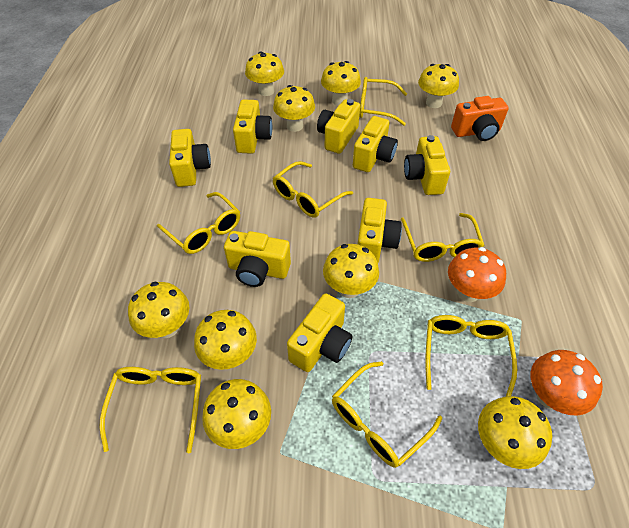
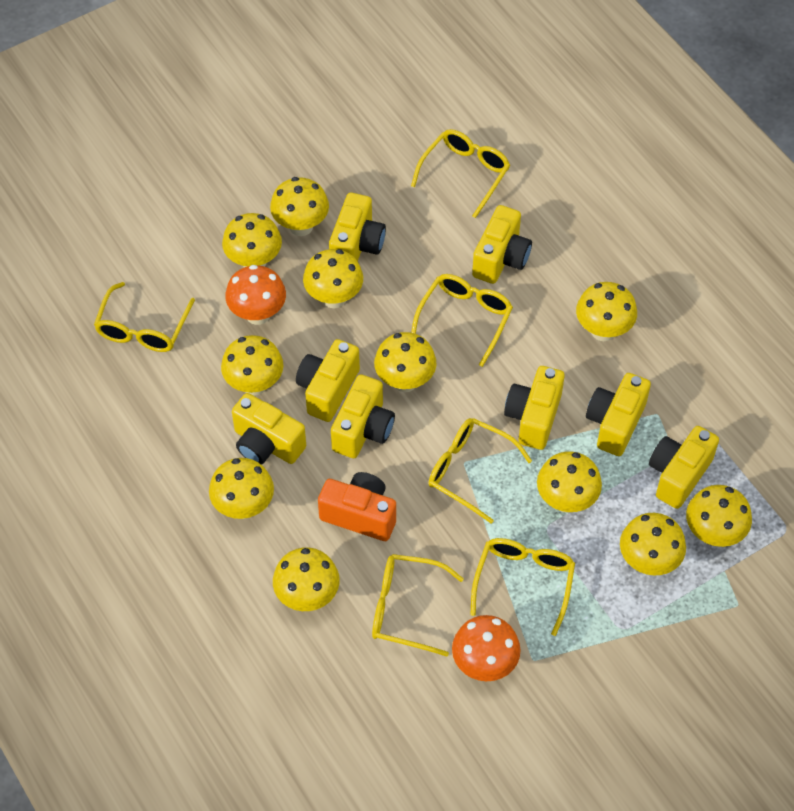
yellow glasses: [100,367,201,453] [157,192,240,254] [273,161,353,218] [332,361,442,468] [359,77,407,126] [401,213,485,262] [425,315,517,396] = 7 -> [94,282,195,352] [372,554,464,656] [411,129,510,218] [411,274,513,367] [429,418,532,524] [470,538,575,636] = 6
yellow mushroom: [128,282,189,338] [194,310,257,370] [202,379,271,449] [245,51,284,96] [273,85,315,132] [321,61,361,106] [323,244,379,298] [418,64,459,108] [478,396,552,469] = 9 -> [209,458,274,519] [221,335,283,396] [222,213,282,267] [270,177,329,236] [273,547,340,611] [303,249,363,308] [374,332,436,392] [537,451,602,513] [576,282,637,341] [620,513,686,575] [686,485,752,547] = 11

